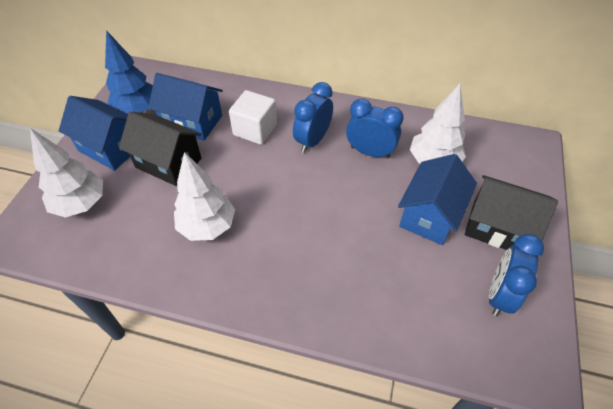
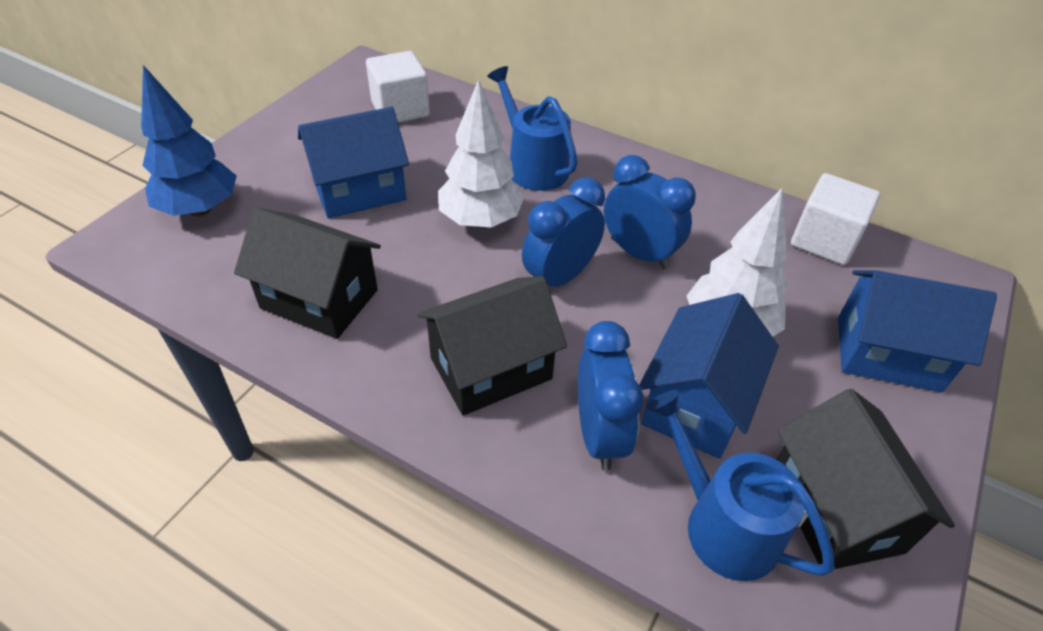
black house: [119,111,201,186] [465,175,558,250] = 2 -> [234,208,381,339] [417,276,567,416] [776,389,955,569] = 3
blue watering can: none = 0 -> [487,66,578,191] [647,390,835,581] = 2
white cube: [229,90,277,145] = 1 -> [366,51,430,123] [791,173,880,265] = 2
white tree: [30,128,103,218] [174,152,235,241] [410,84,466,164] = 3 -> [438,79,524,228] [687,188,788,337] = 2

